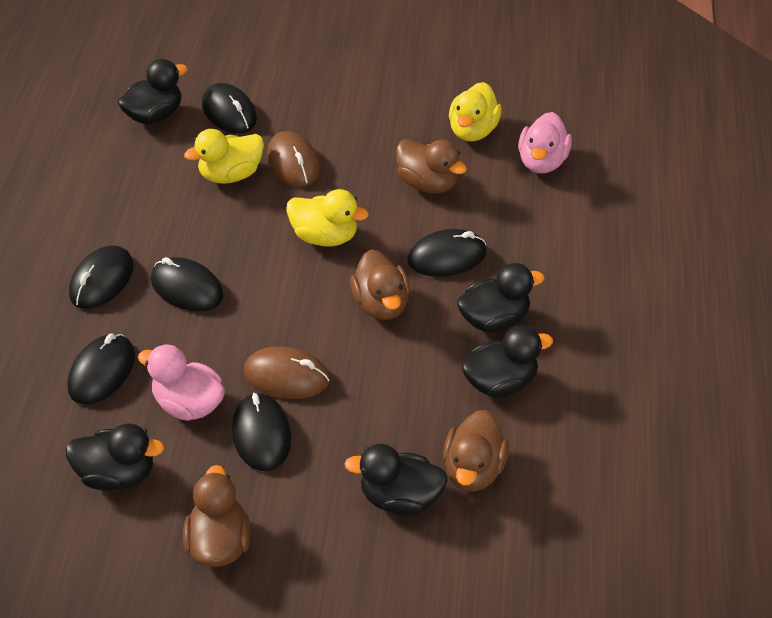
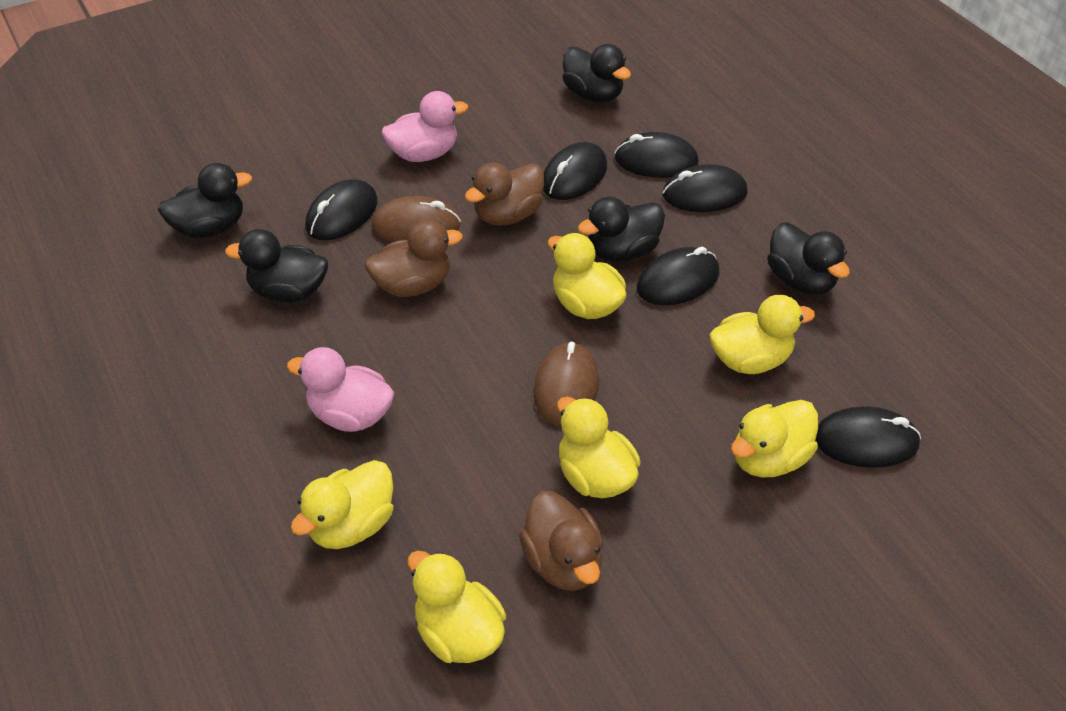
brown duck: [183,465,251,567] [350,250,410,320] [396,139,467,194] [443,410,509,492] = 4 -> [365,220,463,297] [465,163,544,226] [519,491,603,591] = 3
yellow duck: [184,129,264,184] [286,189,369,246] [449,82,502,142] = 3 -> [291,460,394,549] [408,551,506,663] [548,233,627,319] [557,397,641,498] [709,295,815,374] [731,400,818,478] = 6

